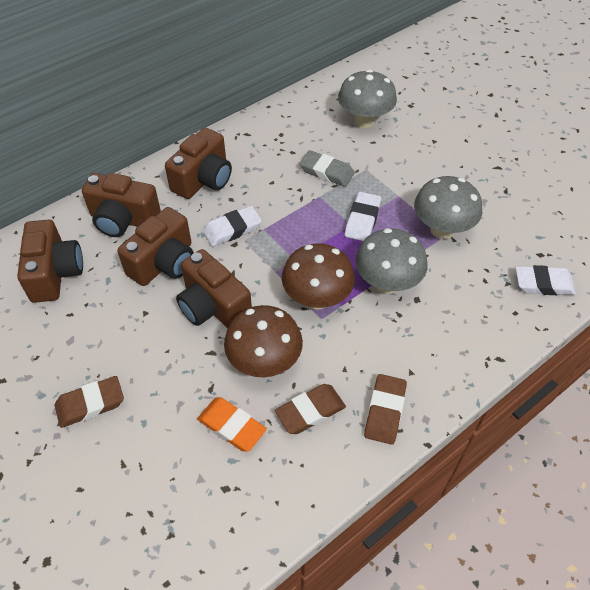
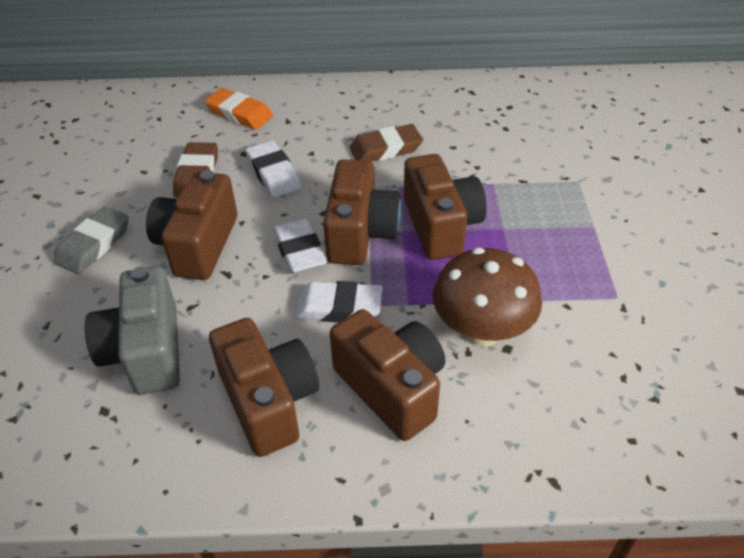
brown eraser: [55,376,124,428] [275,384,346,434] [364,374,407,445] = 3 -> [173,142,218,198] [349,124,423,162] = 2
brown mushroom: [224,305,303,377] [282,243,355,310] = 2 -> [433,248,542,347] = 1
grey camera: none = 0 -> [85,266,180,395] = 1
grey mushroom: [338,69,397,128] [355,228,428,294] [414,176,482,239] = 3 -> none = 0

